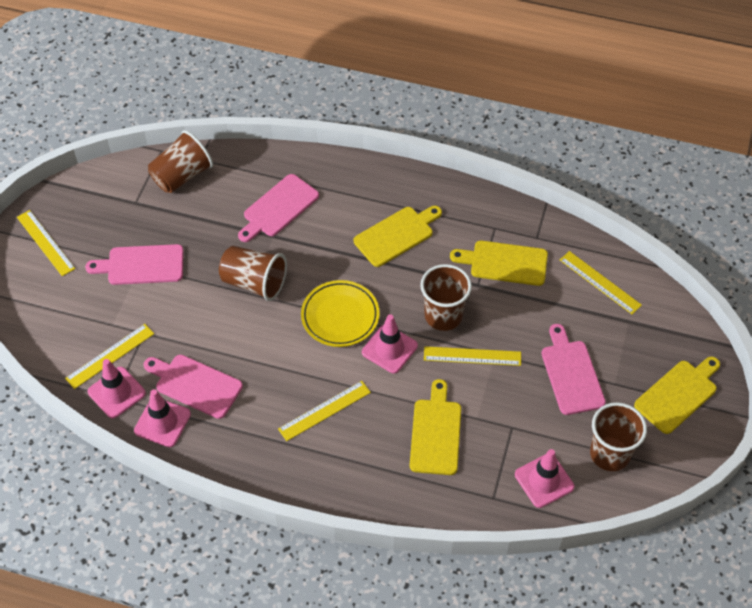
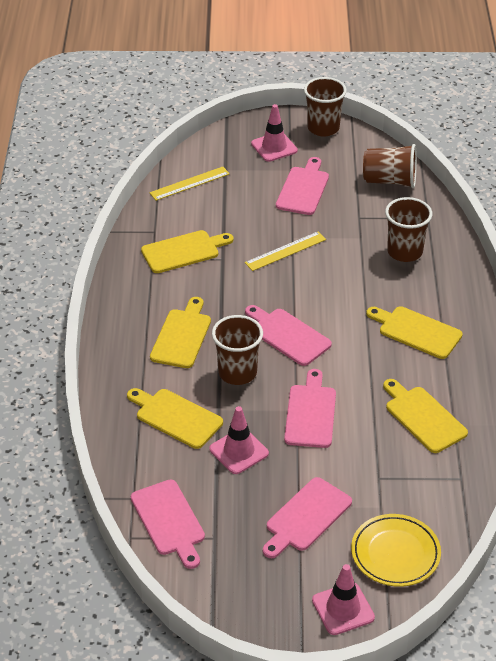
pink cutting board: [85,244,184,285] [144,355,243,419] [238,174,319,242] [542,324,606,415] = 4 -> [131,480,205,569] [245,305,332,366] [263,477,352,558] [276,157,329,215] [284,369,336,448] = 5
pink traffic cone: [88,359,146,419] [134,389,191,447] [362,314,418,374] [515,449,574,508] = 4 -> [209,406,269,474] [251,104,298,162] [312,564,375,635] = 3
yellow cutting board: [354,206,442,267] [410,379,461,475] [450,241,548,286] [634,356,720,434] = 4 -> [127,388,223,449] [141,230,234,273] [150,297,211,368] [366,306,463,359] [383,379,468,453] = 5
yellow ruler: [17,210,75,276] [65,324,154,389] [278,381,371,441] [424,346,521,366] [560,251,642,314] = 5 -> [149,167,230,201] [245,232,326,271] = 2

